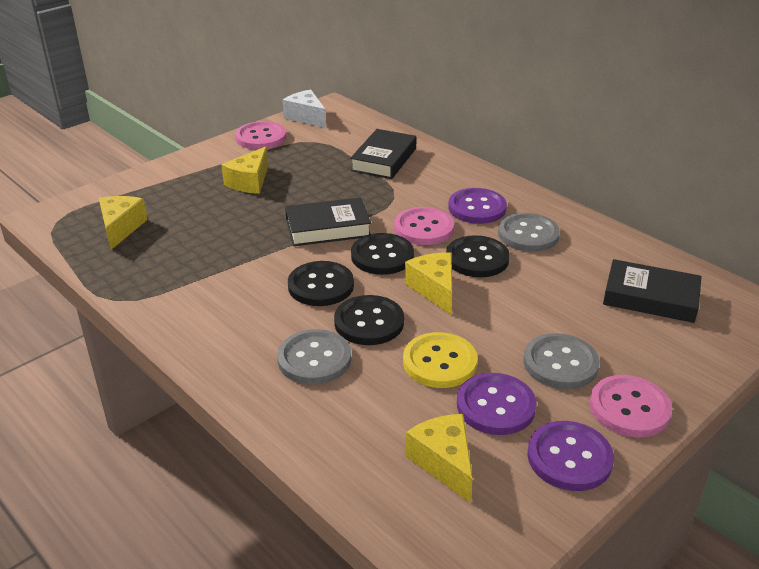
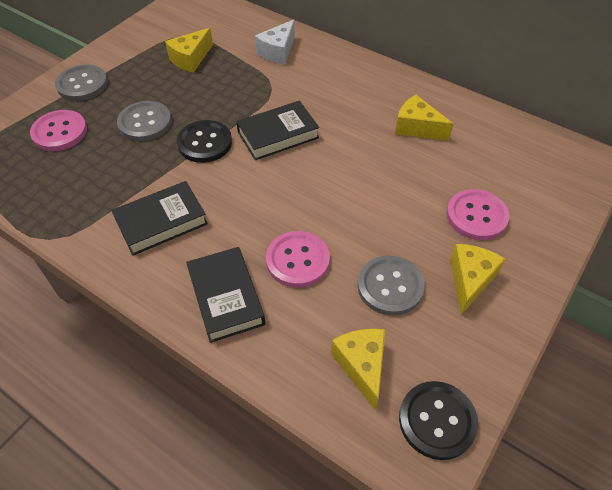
black button: [288,261,354,306] [334,295,404,345] [351,233,414,275] [446,235,510,277] = 4 -> [177,120,232,163] [399,381,478,460] = 2
purple button: [448,188,507,224] [457,373,537,435] [527,421,614,491] = 3 -> none = 0
yellow button: [403,332,478,388] = 1 -> none = 0

